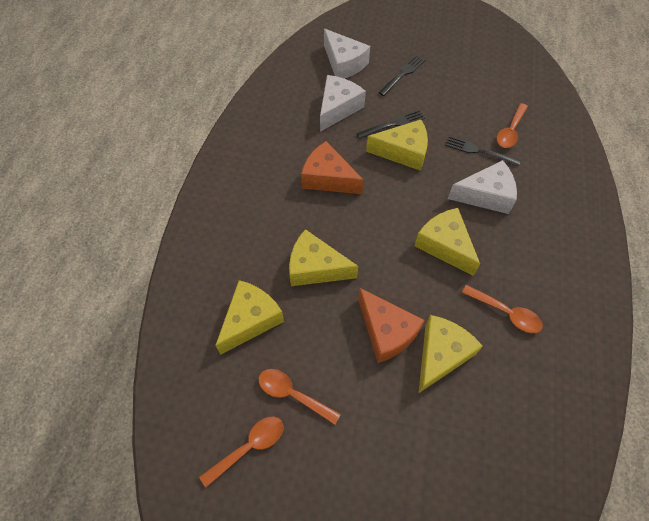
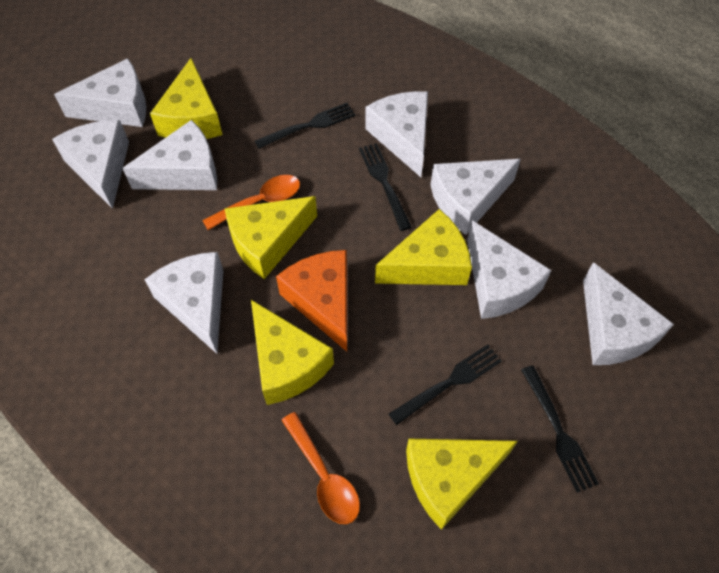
black fork: [356,110,425,139] [378,55,425,96] [445,136,521,167] = 3 -> [255,103,355,149] [359,143,411,231] [389,344,502,425] [521,365,599,493] = 4
orange cheese: [301,141,364,194] [358,288,425,363] = 2 -> [276,250,347,352] = 1
orange spoon: [199,417,283,487] [259,369,341,425] [462,285,543,333] [497,103,528,148] = 4 -> [202,175,300,230] [282,412,360,524] = 2
white cheese: [320,75,366,132] [324,29,370,79] [448,160,517,214] = 3 -> [52,120,129,209] [54,58,146,127] [122,120,217,190] [144,252,223,354] [365,91,428,177] [431,159,521,235] [467,220,552,319] [583,262,674,365] = 8

